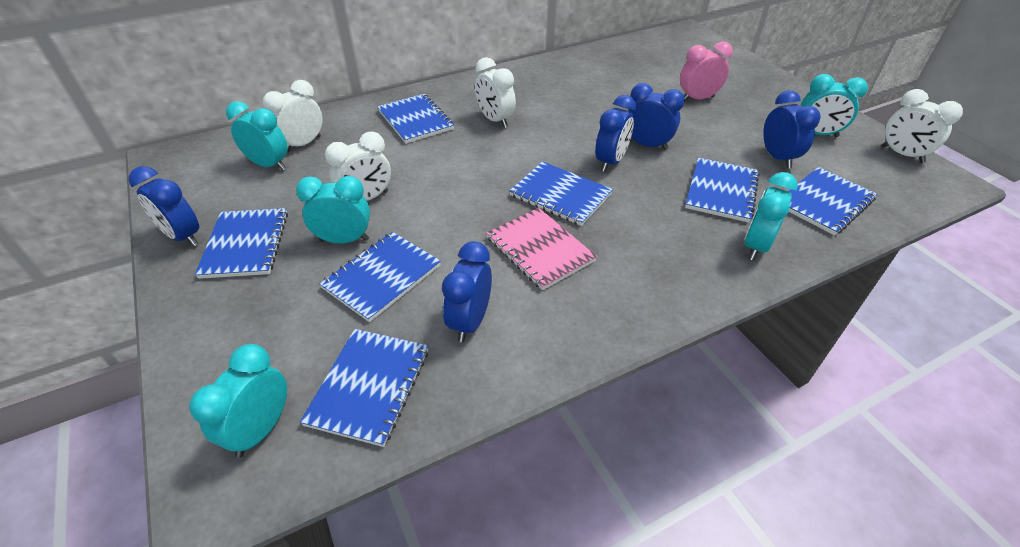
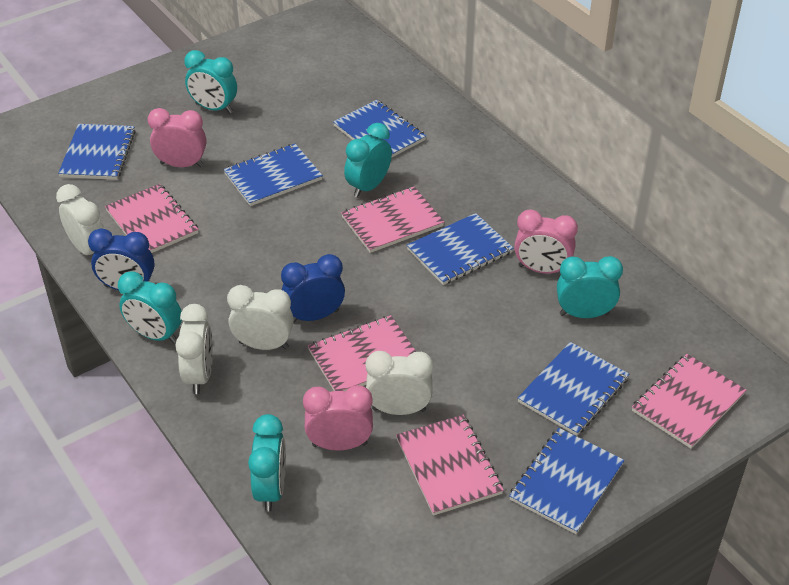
blue clock: [129,166,199,246] [442,241,492,342] [595,95,636,172] [628,83,685,150] [763,90,820,169] = 5 -> [88,228,155,290] [281,254,345,323] = 2
blue notebook: [195,208,288,279] [300,329,429,447] [319,232,441,322] [377,94,454,143] [509,161,613,226] [685,158,759,223] [789,167,877,235] = 7 -> [58,124,136,180] [224,144,323,206] [333,100,426,157] [407,213,514,285] [509,428,624,534] [518,342,629,436] = 6
pink clock: [680,41,733,102] = 1 -> [148,108,206,167] [303,385,373,450] [514,209,578,274] = 3
pink notebook: [486,208,597,290] = 1 -> [105,184,199,253] [308,315,416,391] [341,187,444,253] [396,415,504,516] [632,354,746,449] = 5

